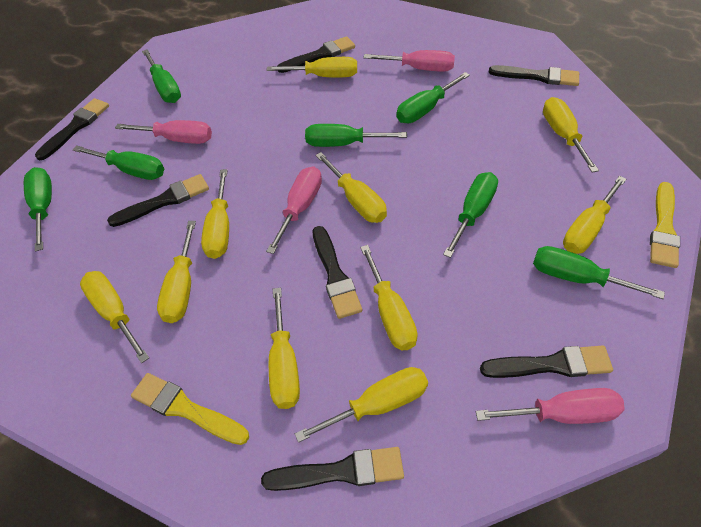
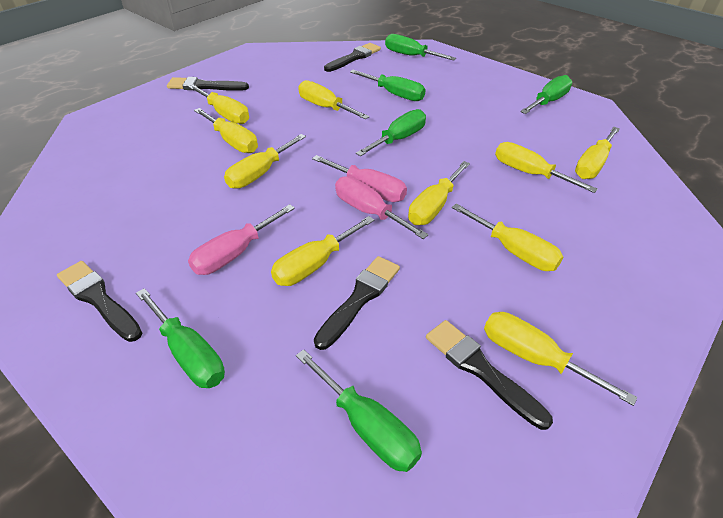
black brush: [35,98,109,160] [107,174,209,227] [261,447,404,491] [278,36,355,73] [313,226,362,319] [480,346,613,378] [488,65,579,86] = 7 -> [57,261,142,342] [167,77,249,91] [314,256,400,350] [324,43,381,72] [426,320,553,430] = 5
green screwdriver: [24,167,52,251] [72,145,164,180] [142,49,181,103] [305,124,407,147] [396,72,470,123] [443,172,498,258] [533,246,665,299] = 7 -> [136,288,225,388] [296,349,422,472] [350,70,426,101] [356,109,426,156] [385,34,456,60] [520,75,572,114] = 6
pink screwdriver: [115,120,212,144] [266,166,322,254] [363,50,455,72] [476,388,625,424] = 4 -> [188,204,295,275] [312,155,407,202] [335,176,429,239] = 3
yellow brush: [131,373,249,445] [650,182,680,268] = 2 -> none = 0

